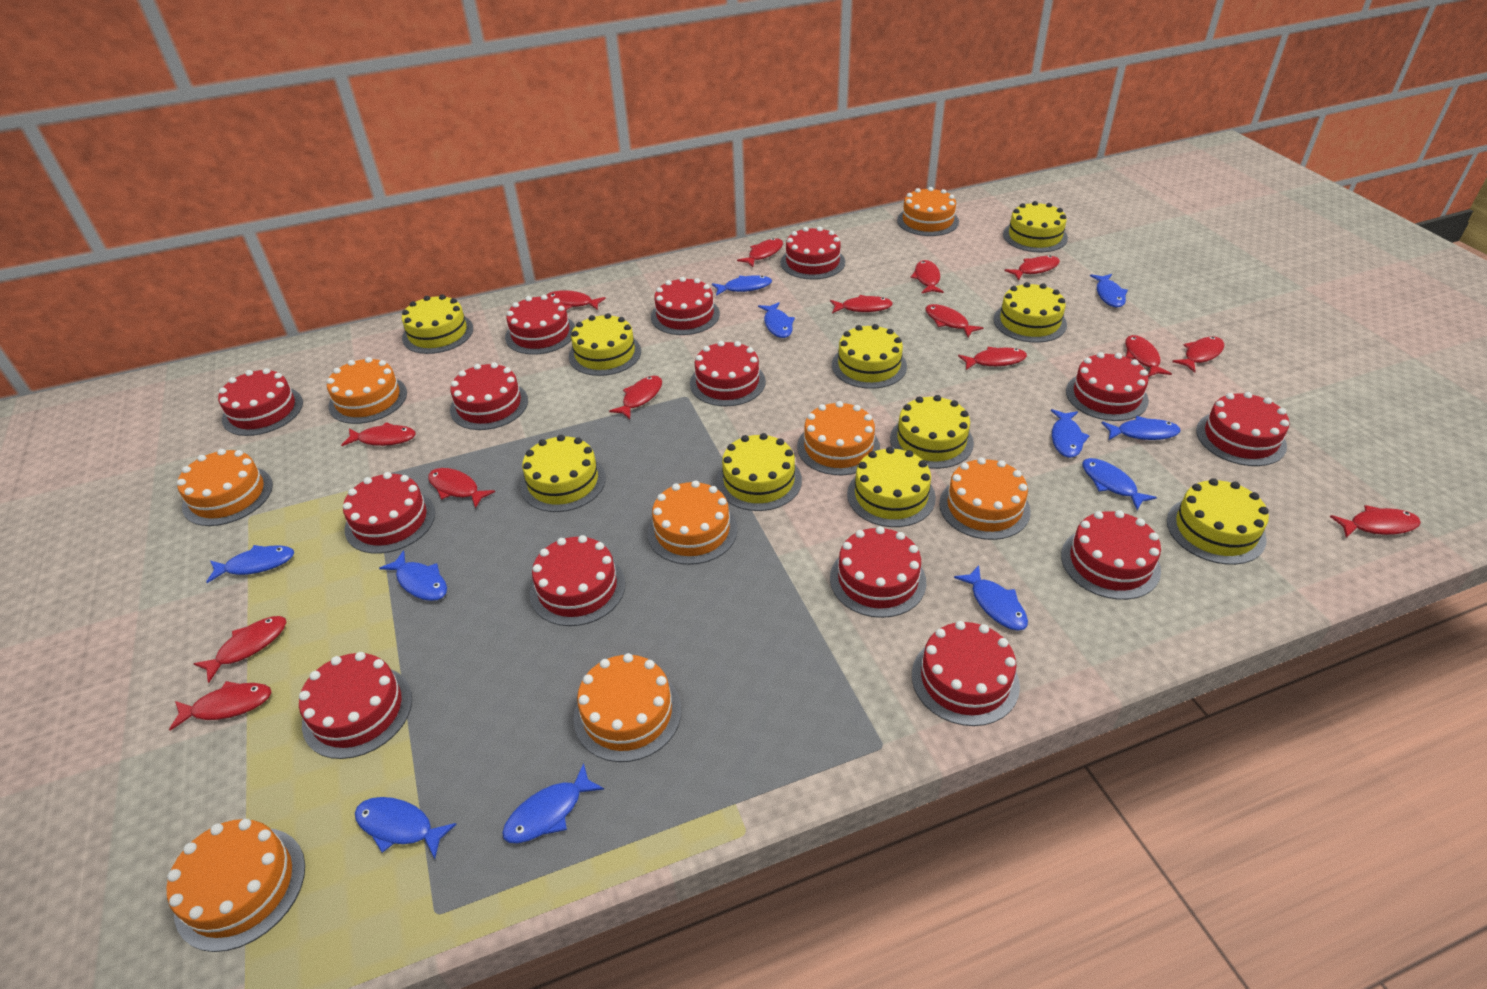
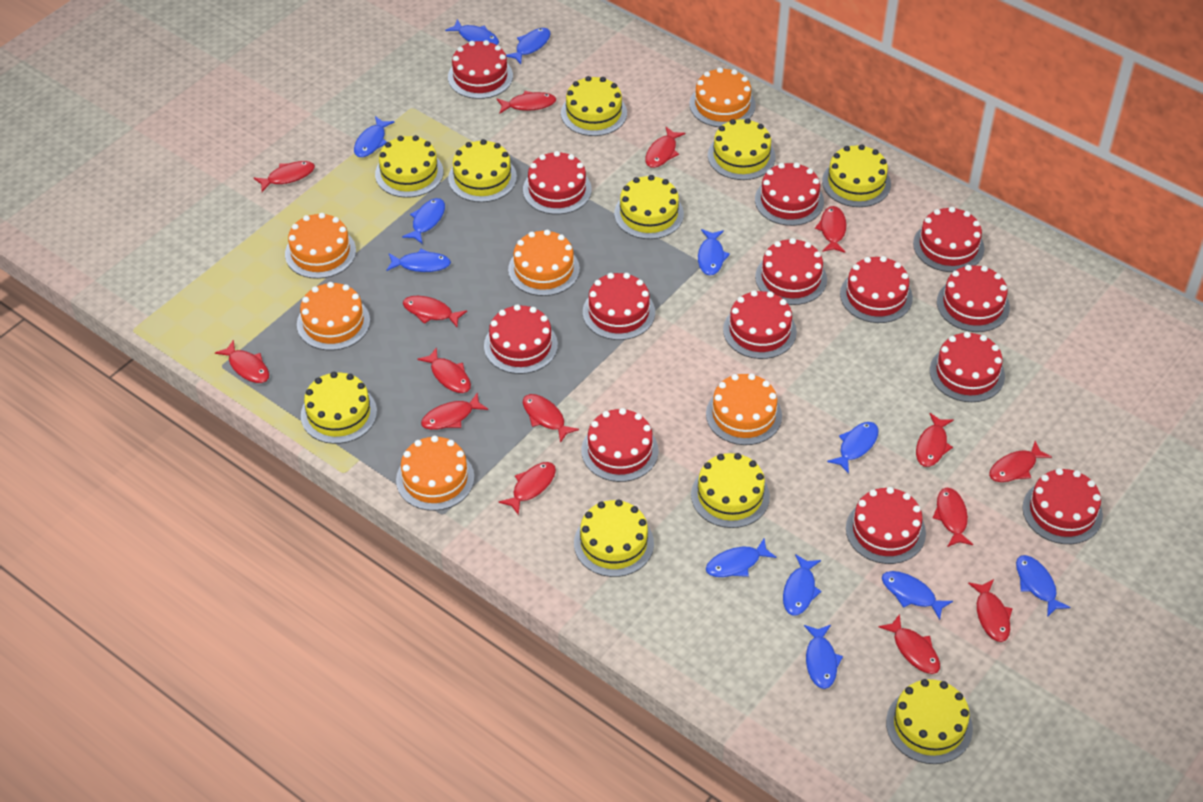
blue fish: [206,545,294,583] [355,797,457,859] [379,550,447,601] [502,763,604,843] [712,275,772,296] [758,302,795,338] [954,565,1028,631] [1051,409,1090,458] [1082,458,1157,510] [1090,274,1128,308] [1102,416,1180,440] = 11 -> [354,116,395,157] [386,249,451,272] [402,198,445,243] [445,19,499,45] [506,28,551,64] [698,229,730,275] [706,538,777,577] [783,554,822,615] [804,625,843,689] [827,422,879,474] [882,571,953,620] [1016,555,1070,617] = 12
orange cake: [167,819,305,952] [177,449,273,526] [327,357,407,424] [573,653,681,762] [647,480,737,565] [797,401,880,475] [897,187,959,236] [939,457,1031,540] = 8 -> [285,213,356,279] [297,282,370,350] [396,436,474,511] [508,230,580,296] [689,67,756,127] [706,373,782,445] = 6

